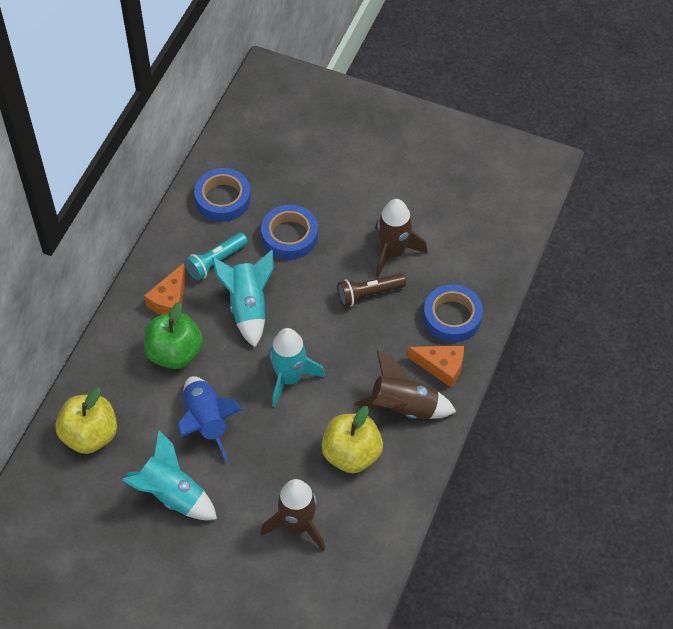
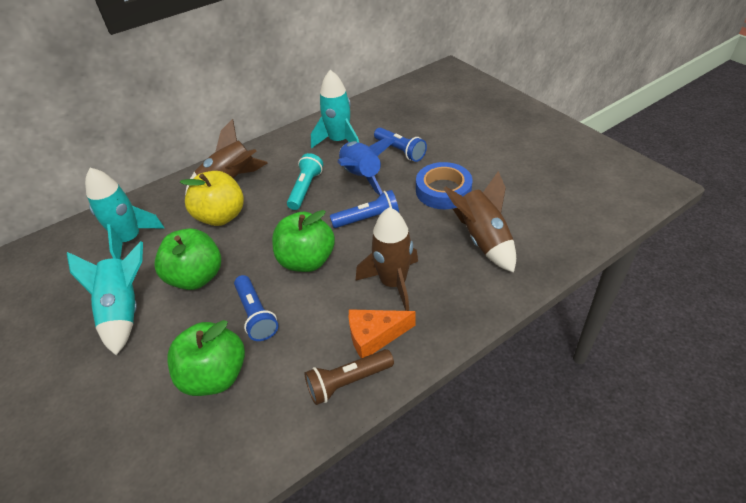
blue flashlight: none = 0 -> [234,275,278,341] [330,190,399,228] [374,128,427,162] = 3
blue tape: [194,168,251,222] [261,205,318,260] [423,284,483,342] = 3 -> [416,162,472,209] = 1
green apple: [144,302,203,369] = 1 -> [154,228,221,290] [167,320,245,396] [272,210,335,272] = 3
orange cheese: [144,263,186,315] [407,346,464,388] = 2 -> [349,309,416,358] = 1
yellow apple: [55,387,117,454] [321,406,383,473] = 2 -> [180,171,244,226] = 1

